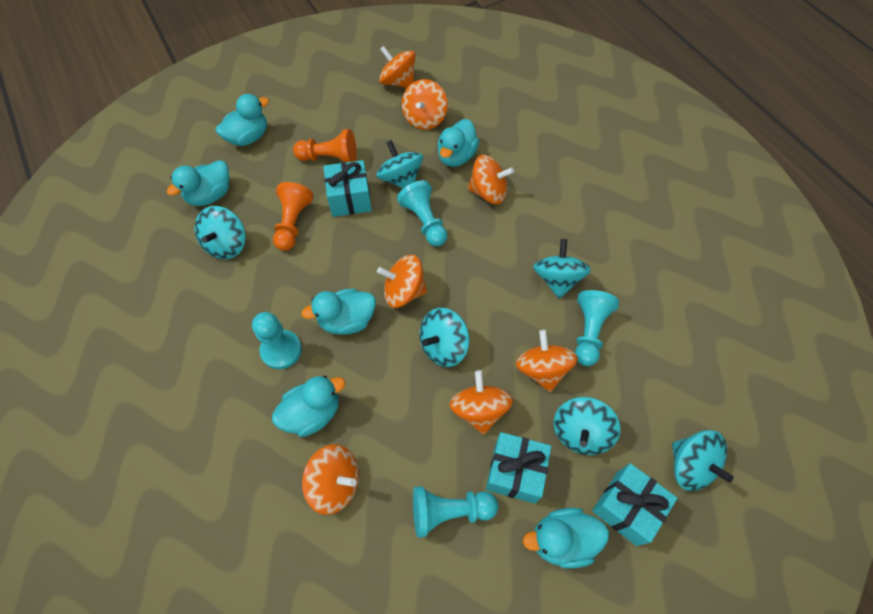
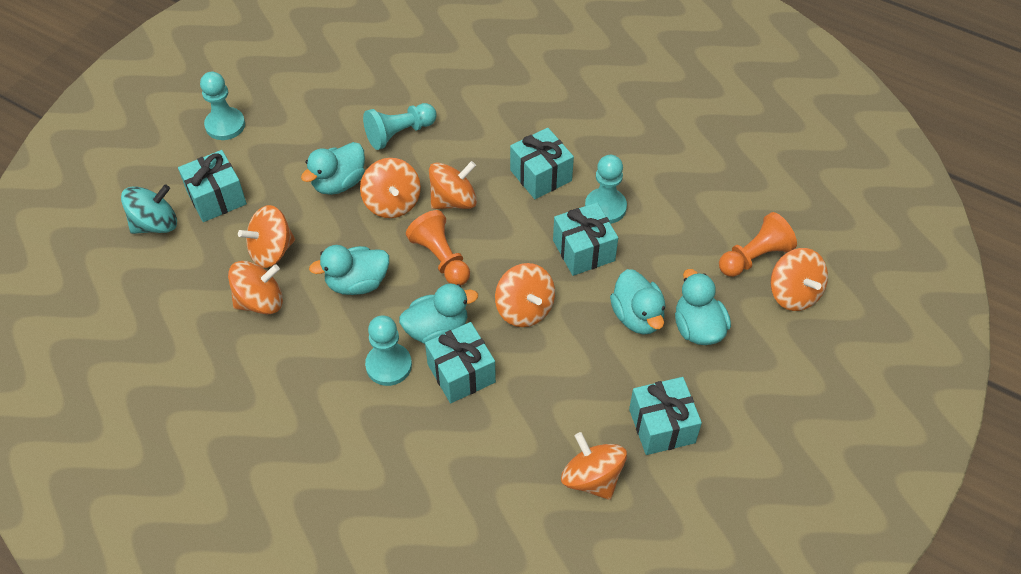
turquoise duck: [166,160,230,206] [216,94,269,146] [272,376,345,437] [301,289,376,335] [437,119,479,167] [523,508,609,569] = 6 -> [301,142,365,195] [309,245,389,295] [399,284,478,344] [610,269,666,335] [675,269,731,345] = 5
turquoise gift: [323,160,372,217] [486,432,551,504] [592,463,677,546] = 3 -> [178,150,247,222] [425,322,496,403] [510,128,574,199] [553,202,618,276] [629,377,702,455] = 5
turquoise spinning top: [194,206,246,259] [377,140,423,189] [419,308,470,367] [533,239,591,299] [554,397,621,455] [672,430,734,491] = 6 -> [121,184,177,234] = 1

